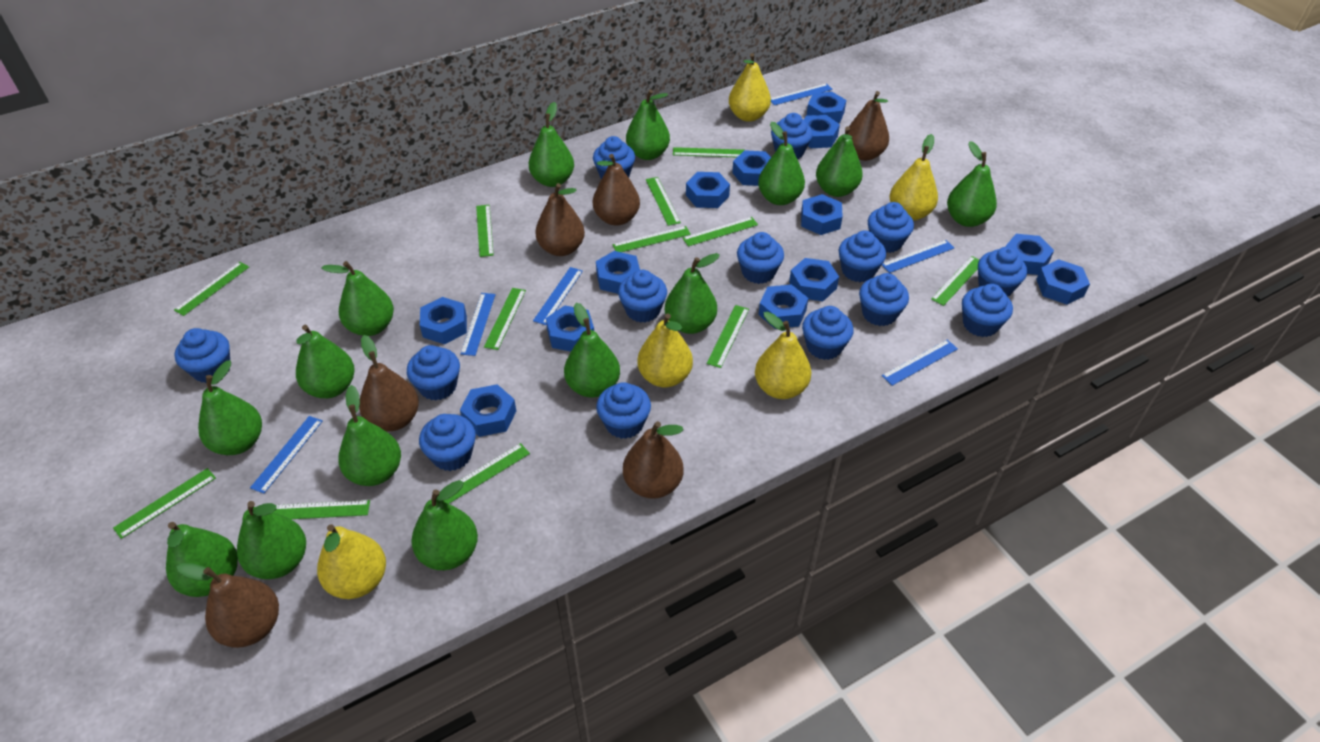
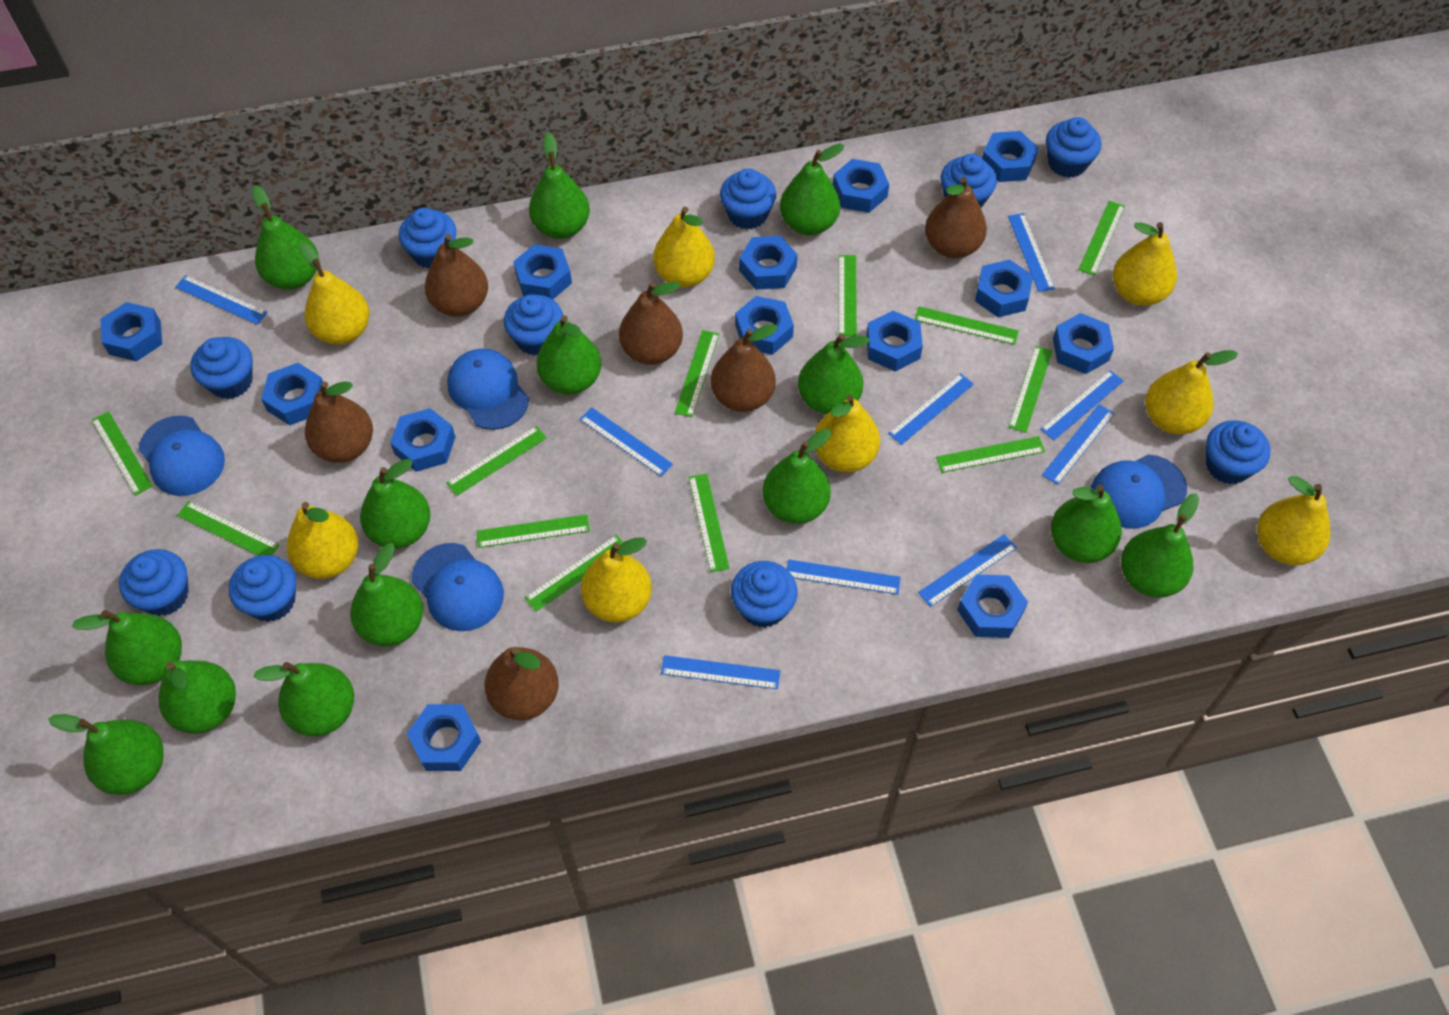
blue cap: none = 0 -> [138,416,225,496] [412,543,504,631] [447,349,529,430] [1091,454,1187,529] = 4
blue cupcake: [174,328,230,383] [407,345,460,400] [419,414,476,471] [593,136,635,179] [596,382,651,439] [618,270,667,323] [737,232,784,284] [771,113,813,159] [802,306,853,360] [839,230,886,282] [859,273,909,326] [868,202,914,253] [962,284,1013,337] [978,247,1027,297] = 14 -> [119,549,189,616] [191,337,253,399] [229,555,296,622] [399,208,457,269] [504,294,563,356] [720,169,776,230] [731,561,798,628] [941,154,997,208] [1046,117,1101,178] [1206,420,1270,484] = 10
blue ruler: [250,416,323,494] [461,293,496,356] [533,267,583,325] [771,83,833,105] [882,240,954,273] [882,340,958,386] = 6 -> [175,275,268,325] [580,407,673,476] [661,655,780,689] [787,559,901,595] [888,373,974,445] [918,534,1017,607] [1008,213,1055,292] [1040,370,1124,441] [1042,404,1115,485] = 9
yellow pear: [317,524,386,599] [637,313,693,387] [729,53,771,122] [755,312,811,399] [890,134,938,220] = 5 -> [287,502,358,579] [299,242,370,345] [581,537,652,623] [653,206,715,287] [814,394,880,472] [1113,222,1177,306] [1145,350,1238,434] [1257,476,1330,565] = 8

